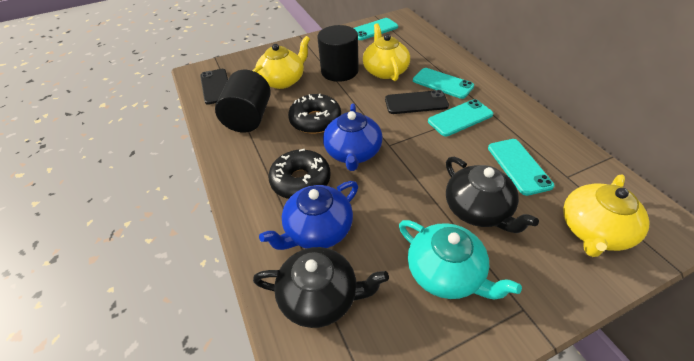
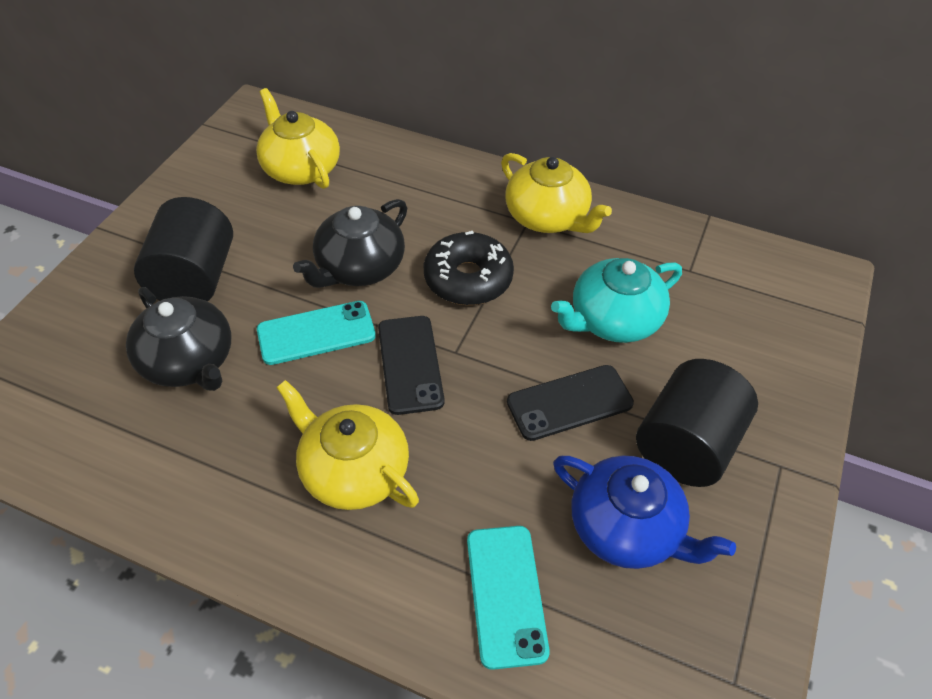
black donut: [268,149,330,199] [288,94,341,134] = 2 -> [423,231,514,305] = 1
blue teapot: [259,181,358,250] [323,103,383,171] = 2 -> [553,456,736,569] = 1
turquoise phone: [354,18,398,40] [413,68,474,99] [428,99,493,136] [488,139,555,196] = 4 -> [257,301,376,365] [467,526,550,670] = 2

